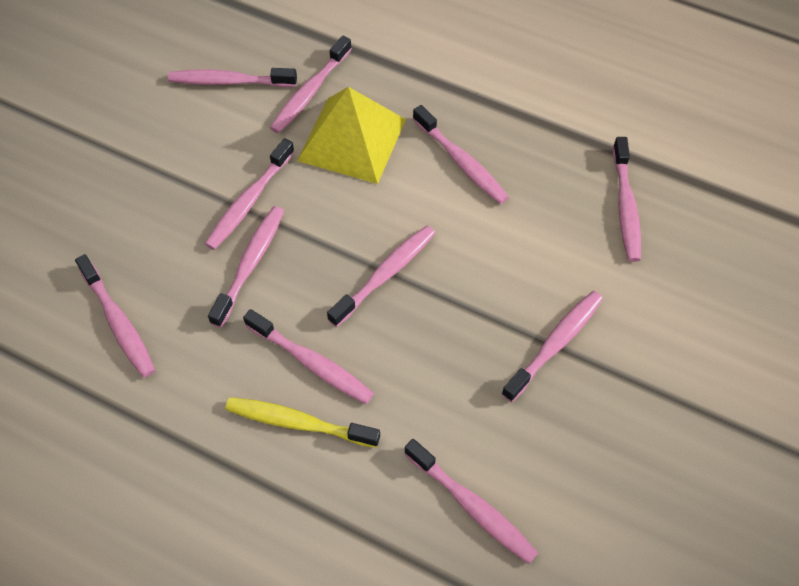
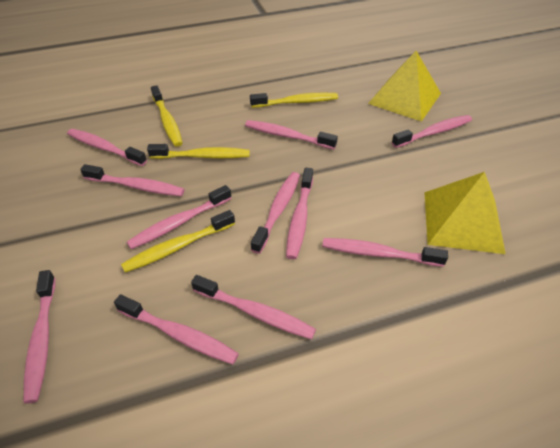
yellow pyramid: [297,87,406,184] = 1 -> [368,51,441,122] [424,172,506,254] = 2
yellow toothbrush: [225,397,380,448] = 1 -> [121,210,235,273] [147,144,250,159] [151,85,183,147] [250,93,338,108] = 4

